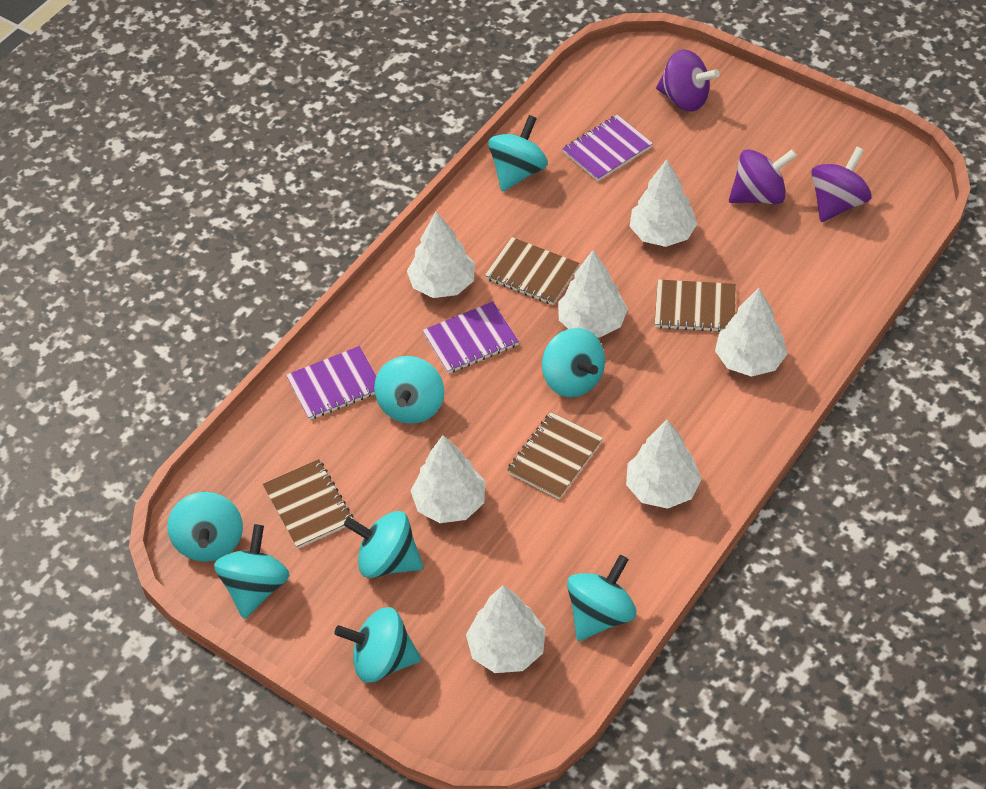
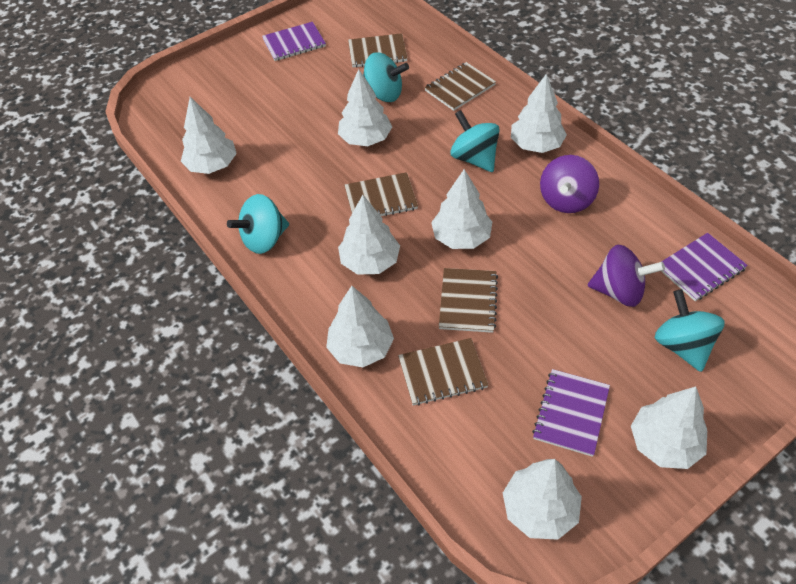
brown notebook: [263,459,353,549] [485,237,579,305] [507,412,603,499] [655,279,736,332] = 4 -> [344,172,418,216] [348,33,408,68] [398,338,488,405] [424,62,496,111] [439,268,498,333] = 5
purple spinning top: [656,49,720,112] [729,149,797,204] [811,147,872,222] = 3 -> [540,155,599,213] [587,245,665,307] = 2
turquoise spinning top: [167,492,243,562] [214,524,290,619] [335,607,421,683] [344,511,423,578] [374,356,444,424] [488,115,548,192] [542,328,605,397] [567,555,636,641] = 8 -> [227,194,289,254] [363,52,409,102] [450,110,500,172] [655,289,725,372] = 4
white tree: [407,211,475,298] [411,435,485,523] [466,585,546,673] [558,250,628,338] [626,420,701,509] [629,159,697,247] [715,288,787,377] = 7 -> [181,97,237,174] [326,286,394,367] [338,69,392,146] [338,195,400,275] [431,169,493,249] [503,459,582,540] [511,74,567,153] [631,387,707,469] = 8

